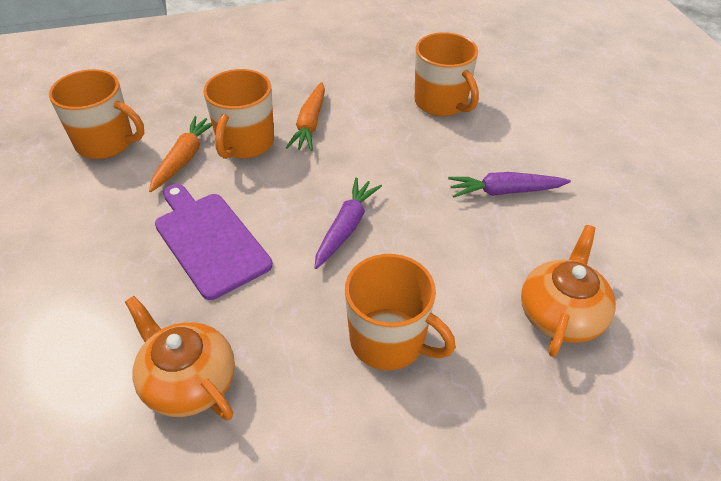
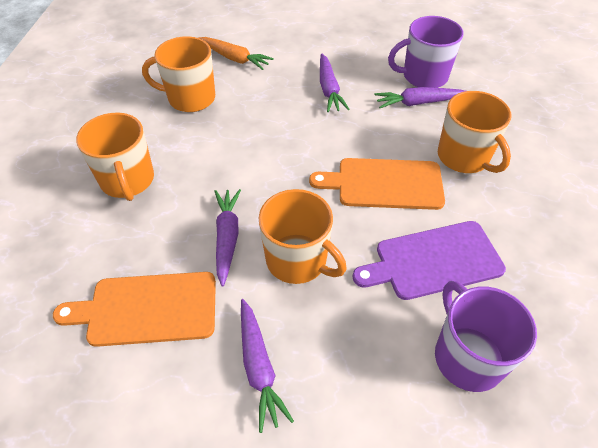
orange carrot: [149,116,212,192] [286,82,325,151] = 2 -> [198,37,274,70] = 1
orange cutting board: none = 0 -> [53,272,216,347] [309,158,445,210] = 2
orange teapot: [125,296,235,420] [521,225,616,357] = 2 -> none = 0
purple carrot: [315,178,382,269] [448,172,571,198] = 2 -> [214,189,241,287] [241,299,294,433] [320,53,350,112] [375,87,465,108] = 4
purple mug: none = 0 -> [388,16,464,88] [435,281,537,392] = 2

